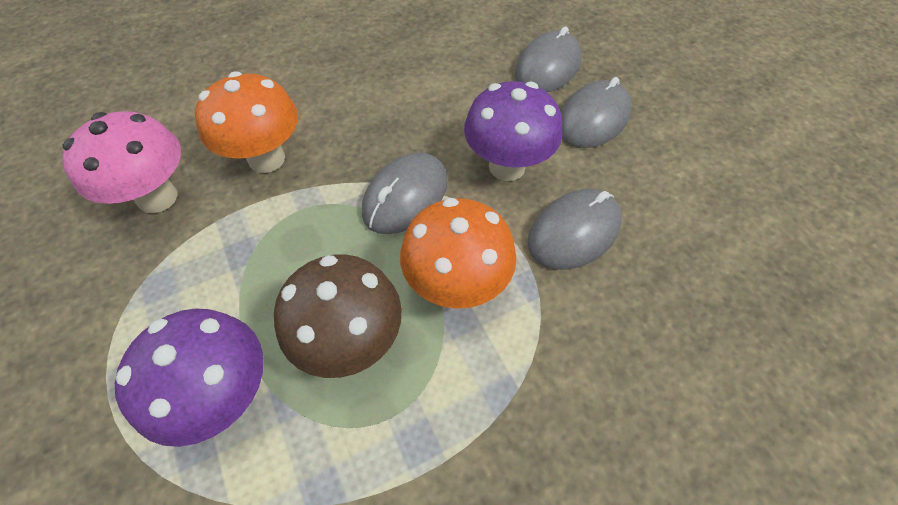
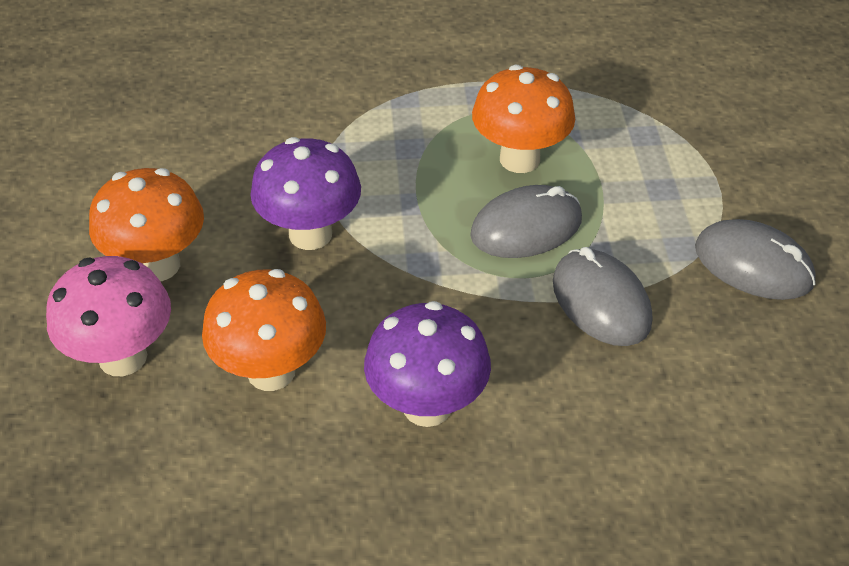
brown mushroom: [274,254,402,378] = 1 -> none = 0
grey mouse: [362,153,448,234] [515,27,581,92] [528,189,622,270] [561,77,631,148] = 4 -> [470,185,582,258] [553,247,652,346] [695,219,816,300] = 3
orange mushroom: [195,71,298,173] [400,198,516,309] = 2 -> [89,168,204,281] [202,269,326,391] [472,65,575,173] = 3

